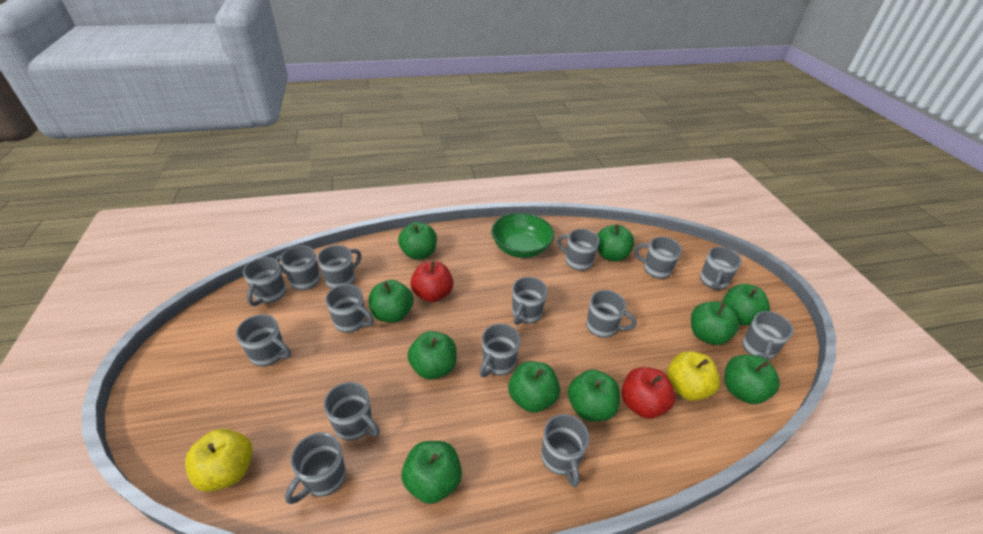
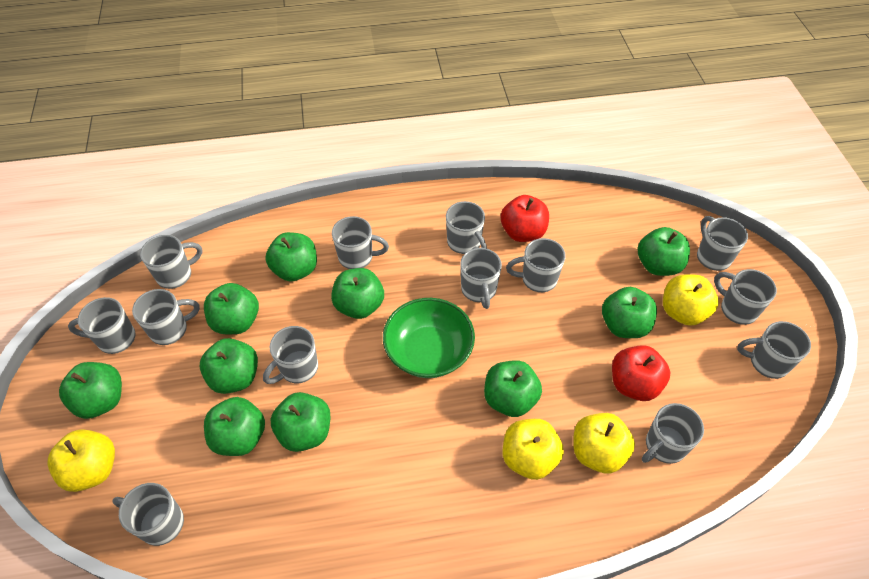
grey mug: [236,314,291,366] [243,257,286,306] [275,245,320,290] [285,432,346,504] [317,245,361,289] [324,382,380,441] [325,284,374,333] [479,324,520,377] [512,277,547,325] [541,414,589,487] [557,229,599,271] [586,290,637,338] [634,237,682,279] [700,247,742,290] [742,311,794,360] = 15 -> [68,297,136,354] [112,483,184,546] [132,289,200,345] [140,235,203,289] [263,326,318,384] [332,216,389,269] [446,201,487,254] [460,248,502,309] [506,238,566,292] [642,403,704,464] [697,216,748,271] [714,269,777,325] [737,321,811,379] = 13
yellow apple: [185,429,253,492] [667,351,720,401] = 2 -> [48,429,115,492] [503,419,564,480] [573,413,635,473] [663,274,719,326] = 4

